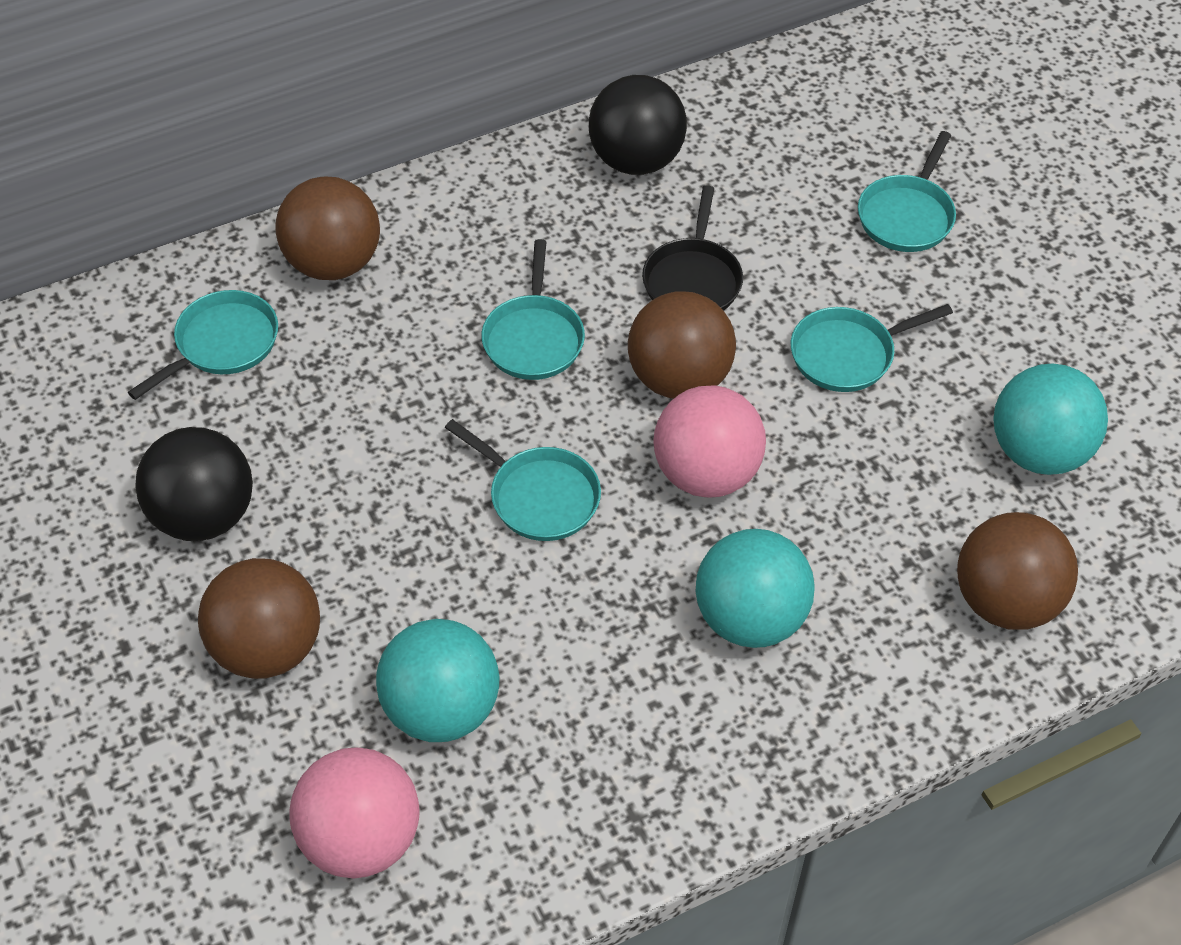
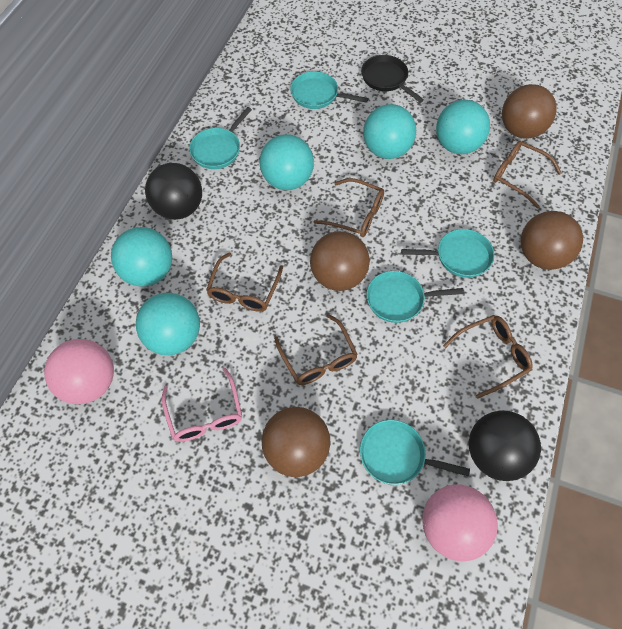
brown glasses: none = 0 -> [206,252,283,312] [274,314,358,385] [313,178,384,237] [443,315,533,399] [493,141,562,209] = 5
pink glasses: none = 0 -> [162,367,242,442] = 1
turquoise ball: [376,619,499,742] [695,529,815,648] [993,363,1108,475] = 3 -> [111,227,172,287] [136,293,200,355] [260,134,314,190] [363,104,416,159] [436,99,490,154] = 5

